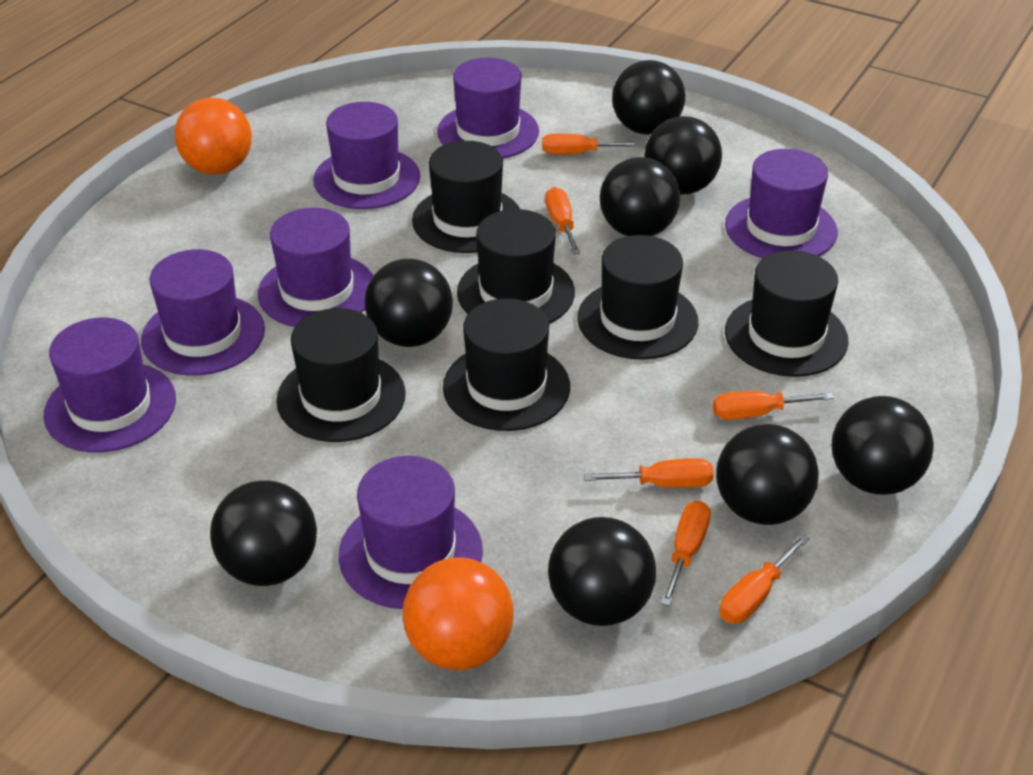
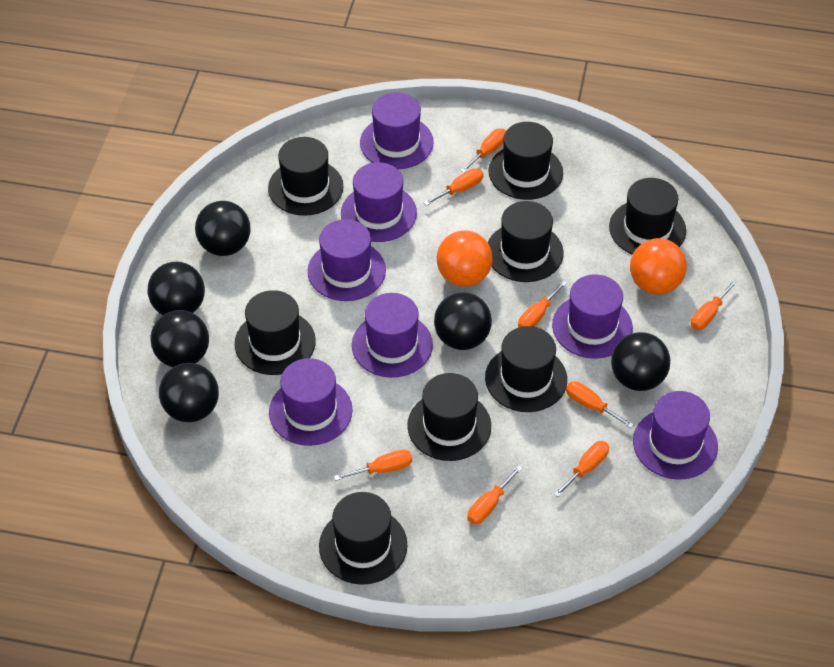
black ball: [210,480,317,586] [365,259,453,347] [548,517,656,626] [600,157,680,236] [612,60,685,134] [644,116,722,194] [716,424,819,525] [832,396,934,495] = 8 -> [148,262,205,315] [150,310,209,367] [159,363,219,422] [195,201,250,256] [434,292,492,350] [611,332,670,391] = 6
black hat: [276,308,406,442] [412,141,520,253] [443,298,570,431] [457,209,575,324] [577,235,698,360] [725,250,849,377] = 6 -> [235,290,316,375] [268,137,343,216] [319,492,407,585] [407,373,491,461] [485,326,567,412] [488,201,564,282] [489,122,563,200] [609,178,686,255] = 8
orange screwdriver: [542,134,640,154] [545,187,580,254] [584,458,714,488] [661,501,711,606] [713,391,834,420] [720,534,810,623] = 6 -> [334,450,412,481] [424,168,483,206] [460,129,506,173] [467,465,523,524] [518,281,567,328] [554,441,609,497] [566,381,634,428] [691,280,738,330] = 8

